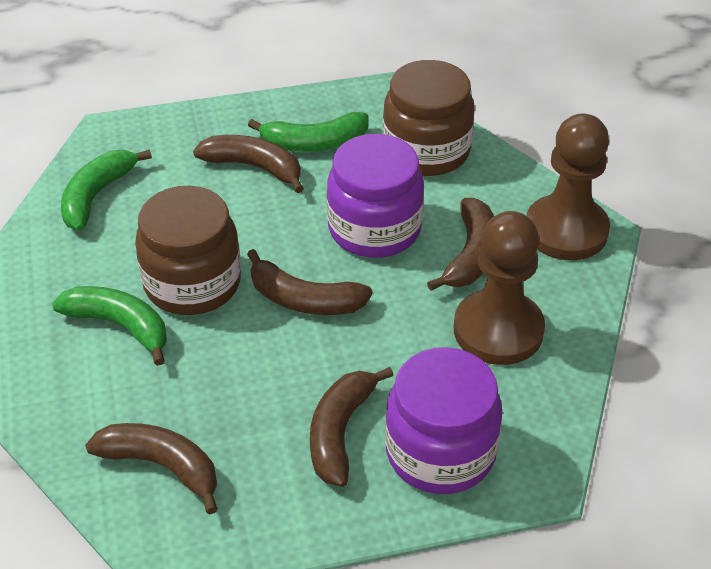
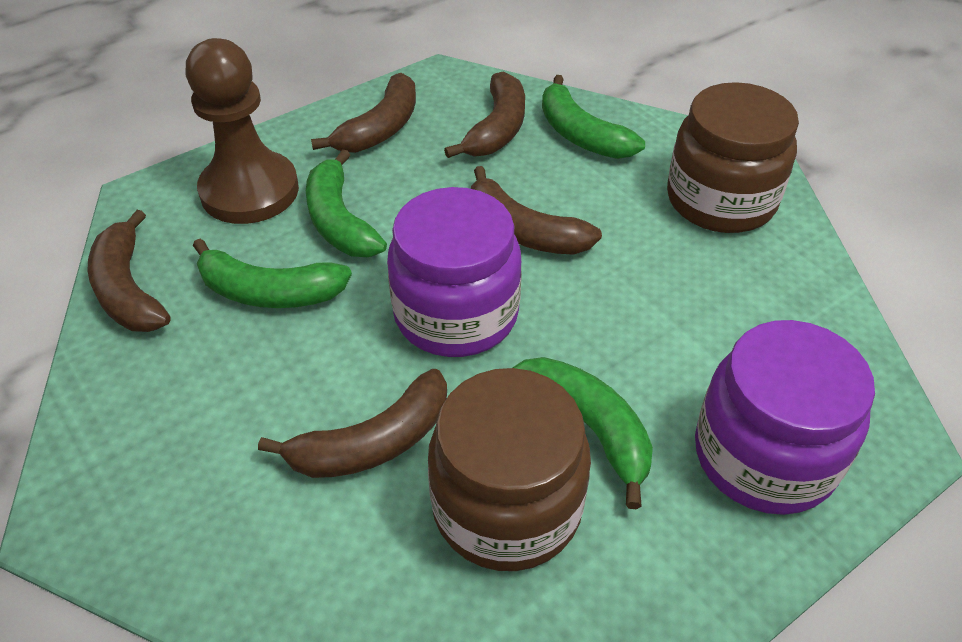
brown pawn: [454,211,545,365] [526,114,610,260] = 2 -> [186,38,299,224] = 1
green banana: [52,286,167,366] [61,150,152,231] [248,112,368,152] = 3 -> [193,239,352,308] [306,149,387,257] [512,357,653,509] [542,75,645,159] = 4

